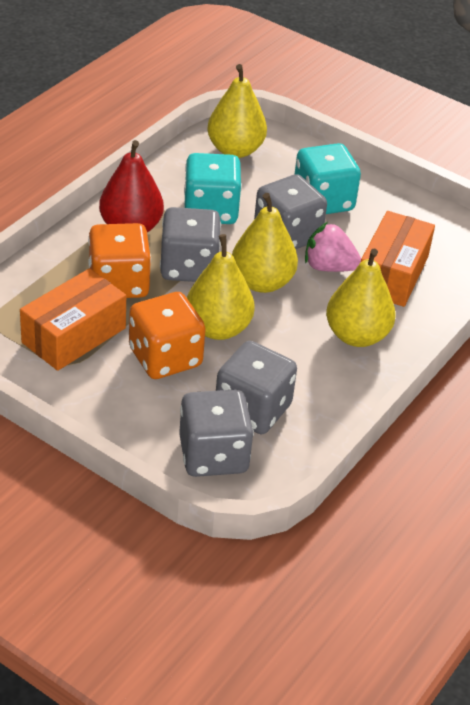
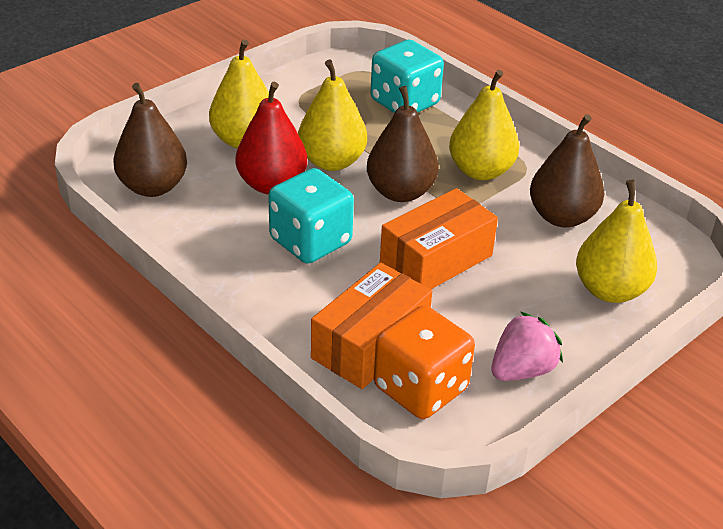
brown pear: none = 0 -> [113,83,187,197] [367,86,439,202] [530,114,604,227] = 3
grey dice: [160,207,221,282] [179,389,254,477] [216,341,297,434] [254,174,327,249] = 4 -> none = 0
orange dice: [88,223,151,298] [129,292,206,379] = 2 -> [374,305,475,419] = 1

